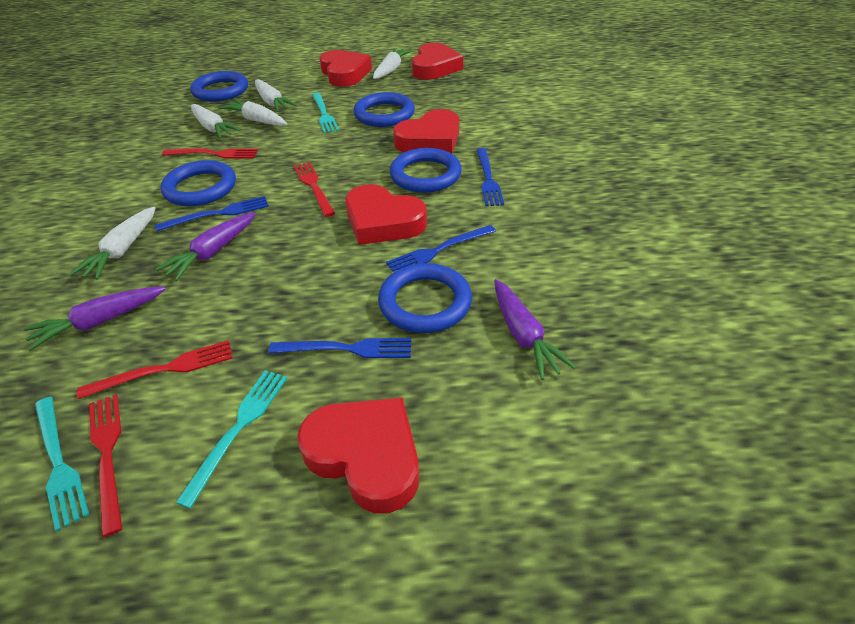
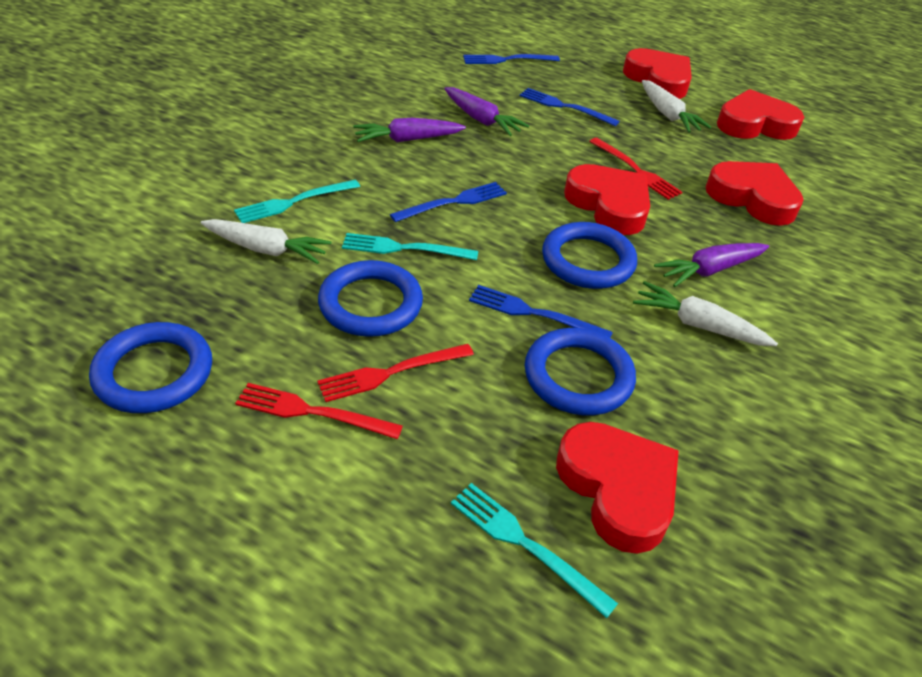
blue ring: [160,160,236,206] [190,71,248,102] [353,92,415,127] [378,263,472,333] [390,148,462,193] = 5 -> [89,322,212,413] [318,260,423,337] [525,328,636,415] [542,222,637,289] = 4
red fork: [77,340,233,399] [89,394,123,537] [162,148,258,158] [294,162,335,217] = 4 -> [235,383,403,439] [317,344,474,402] [589,138,682,200] = 3
white carrot: [70,207,155,280] [191,104,241,139] [219,99,287,126] [255,79,297,112] [373,48,412,79] = 5 -> [201,219,332,264] [633,281,778,346] [642,80,711,133] = 3

